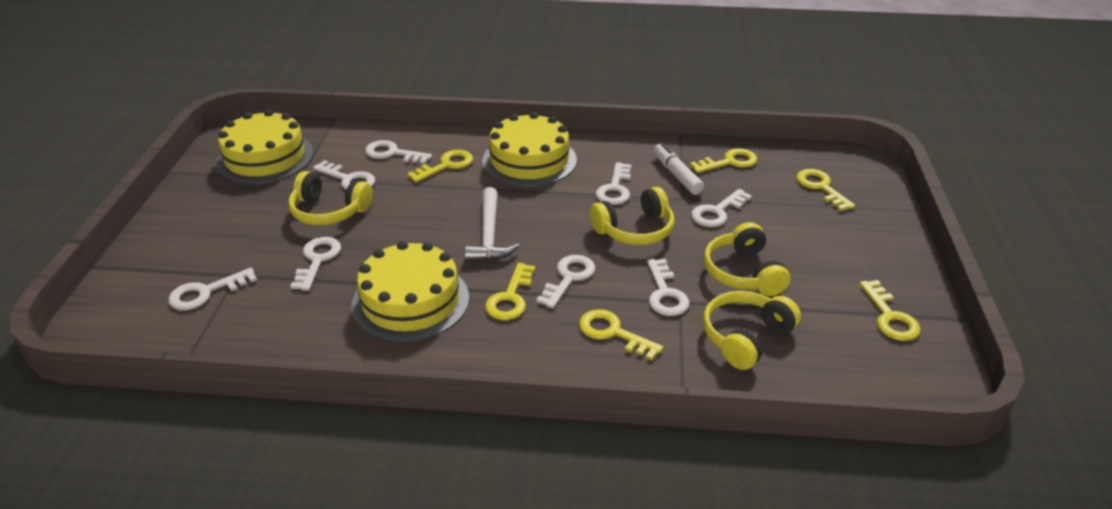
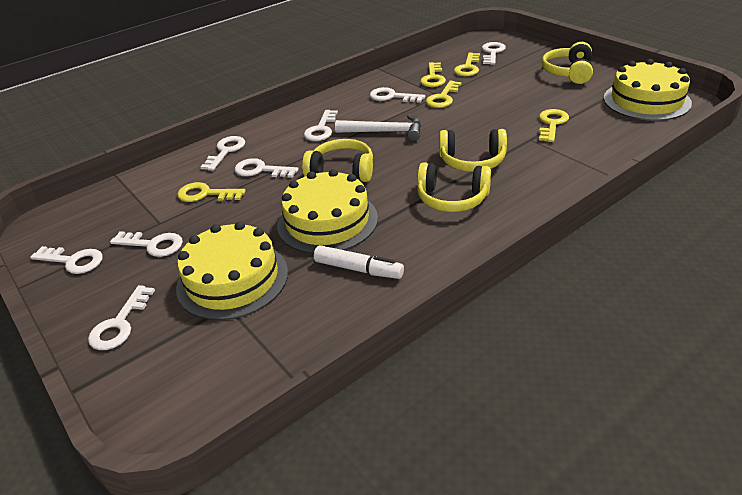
yellow key: [407,150,473,182] [485,263,535,320] [579,309,663,360] [690,148,757,173] [796,169,855,211] [859,280,921,341] = 6 -> [177,182,246,202] [420,62,446,87] [426,81,461,108] [454,53,480,76] [539,109,569,142] = 5

